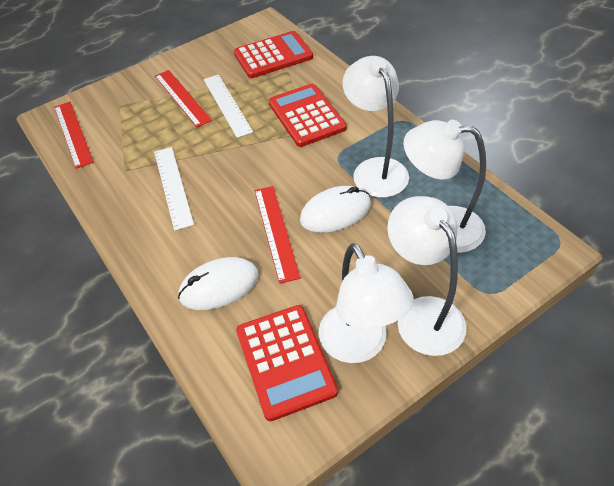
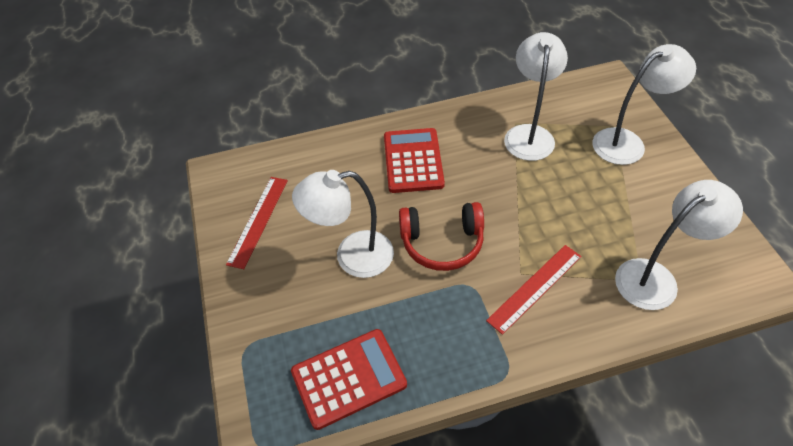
red calculator: [234,31,313,78] [236,305,338,421] [268,84,347,147] = 3 -> [291,329,407,430] [384,128,445,193] = 2
red headphones: none = 0 -> [399,202,484,271] = 1
red ruler: [54,102,94,169] [155,70,212,127] [255,186,301,284] = 3 -> [226,177,288,269] [486,245,582,335] = 2
white mouse: [178,257,259,310] [300,186,371,233] = 2 -> none = 0
white ruler: [154,147,194,231] [204,75,253,138] = 2 -> none = 0

